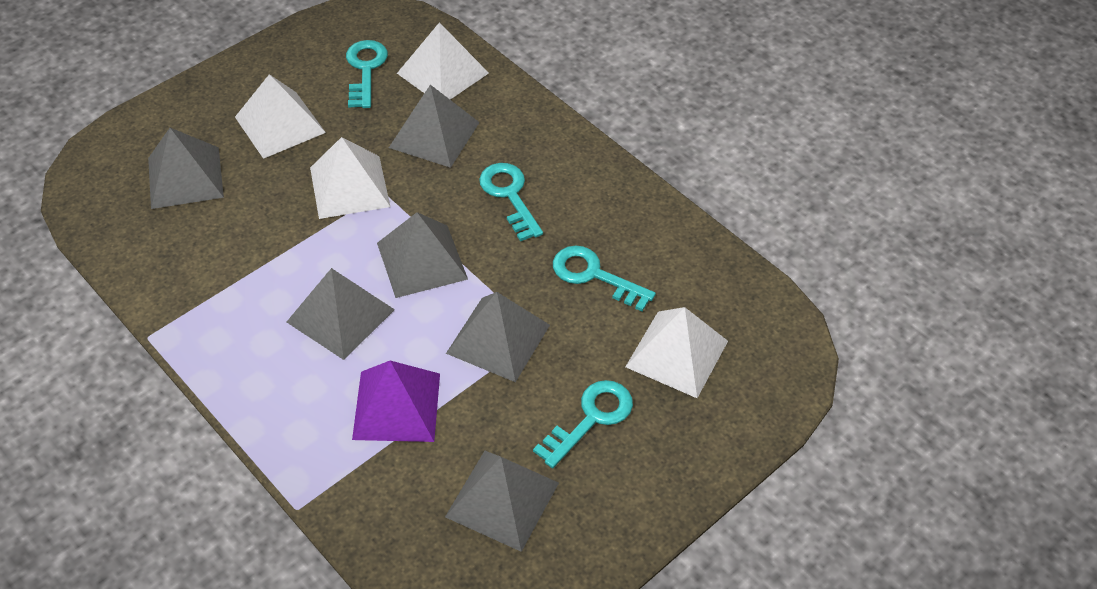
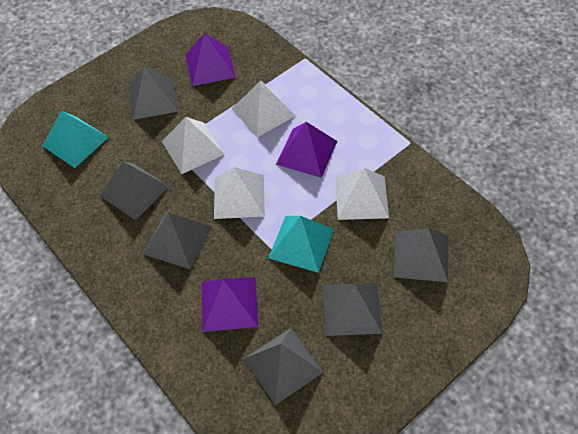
purple pyramid: [352,361,440,442] = 1 -> [186,33,236,86] [202,277,258,332] [276,122,337,178] = 3
turquoise key: [346,40,388,108] [479,163,543,241] [533,380,633,468] [553,245,656,311] = 4 -> none = 0
turquoise pyramid: none = 0 -> [43,111,109,168] [269,216,334,273] = 2

